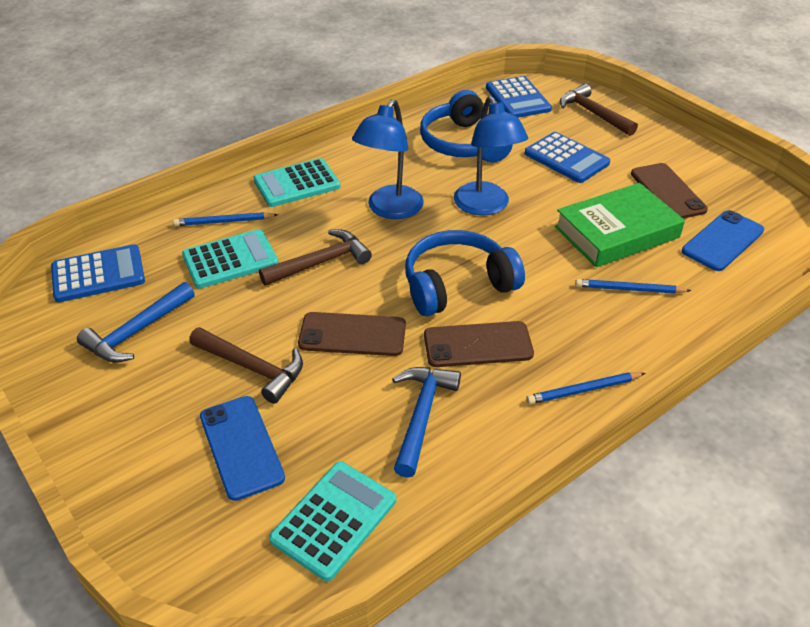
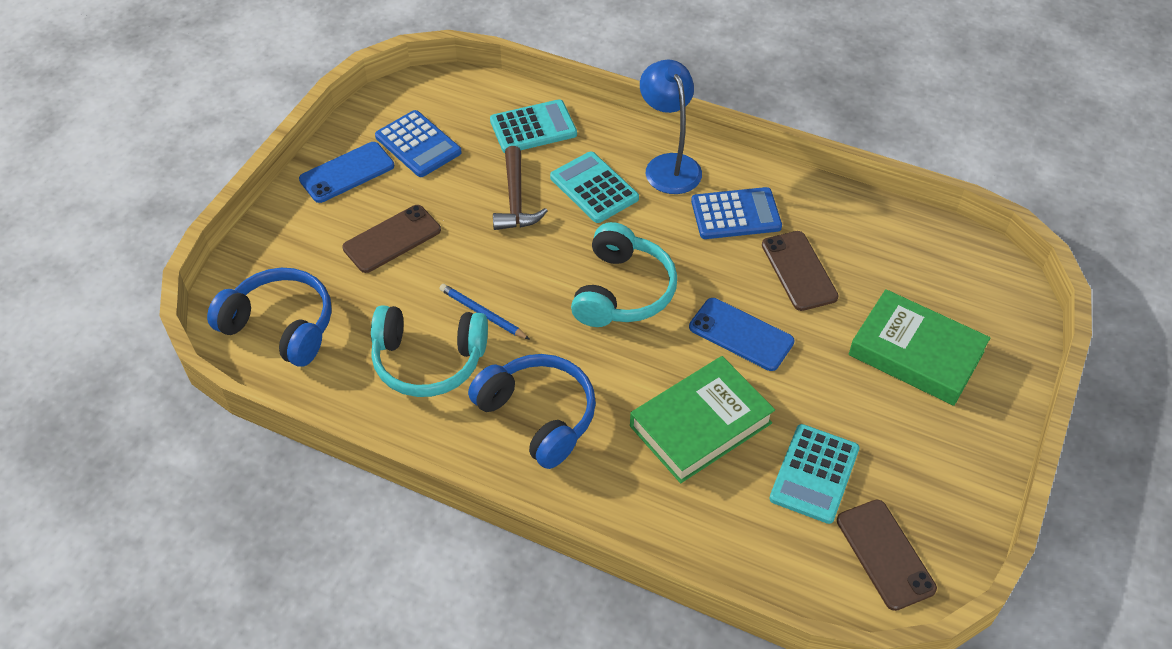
blue calculator: [51,244,145,302] [486,76,552,118] [525,132,610,183] = 3 -> [375,110,462,177] [691,187,782,239] = 2
blue hammer: [77,282,195,363] [392,367,461,478] = 2 -> none = 0
blue lamp: [352,99,424,219] [454,96,528,216] = 2 -> [640,60,702,194] = 1
blue pencil: [173,212,278,226] [526,372,645,404] [575,279,691,294] = 3 -> [439,284,530,340] = 1
brown hammer: [189,327,303,404] [259,229,372,286] [560,84,638,136] = 3 -> [493,146,548,230] = 1
green book: [555,183,685,267] = 1 -> [630,356,775,483] [849,289,991,406] = 2
turquoise headphones: none = 0 -> [371,305,488,397] [571,222,677,327] = 2

